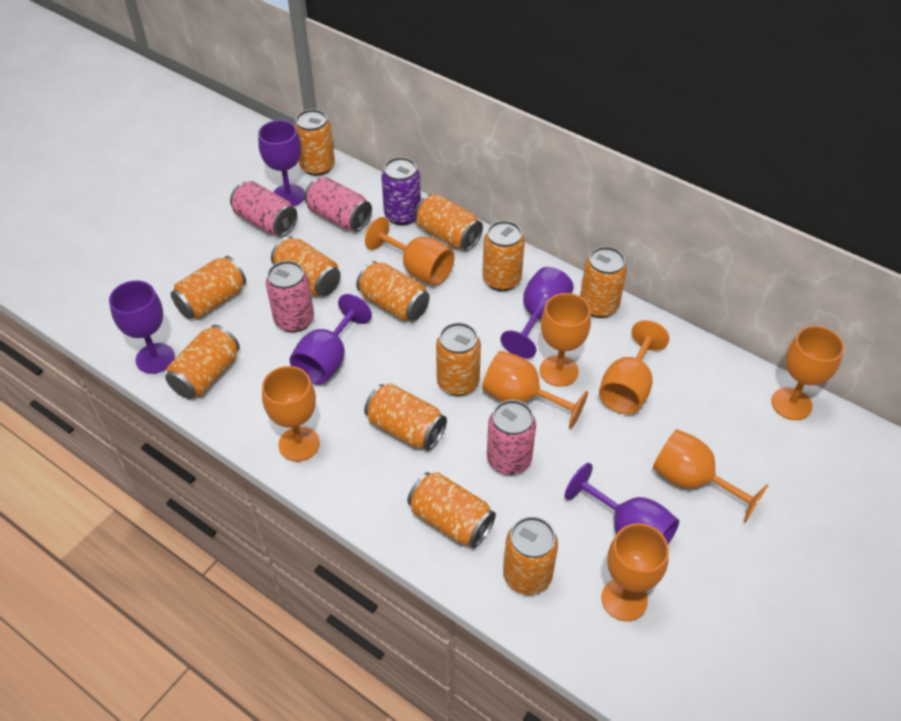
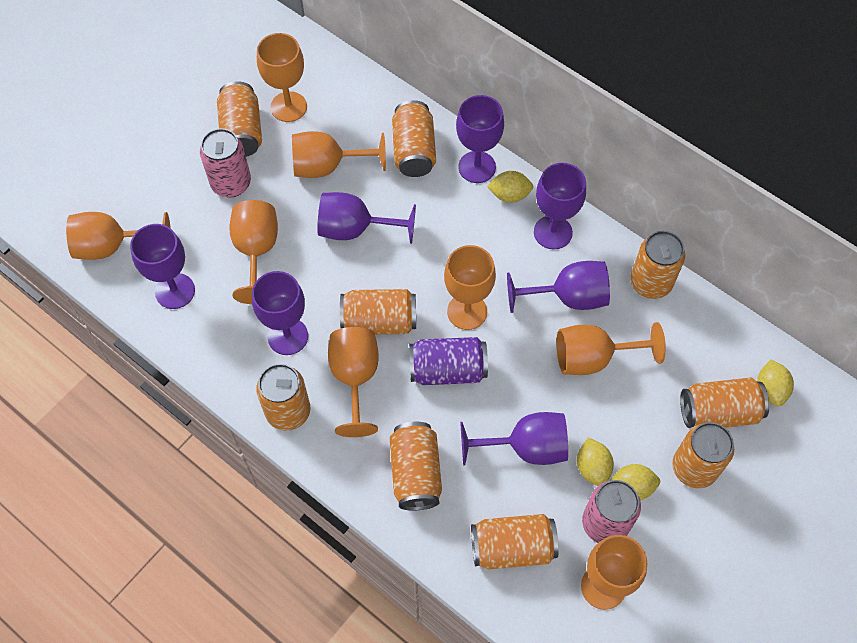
orange can: [165,325,240,399] [171,256,246,319] [271,236,341,296] [295,109,335,176] [356,261,430,321] [364,383,447,450] [407,472,496,548] [414,194,483,251] [436,323,481,396] [482,221,525,291] [503,517,558,595] [580,247,627,318] = 12 -> [217,81,262,157] [256,364,310,431] [340,289,416,334] [390,422,442,511] [392,100,436,177] [471,514,559,569] [630,231,685,299] [672,422,734,488] [680,377,769,428] = 9
pink can: [230,181,297,236] [266,261,314,333] [304,177,372,231] [487,400,536,475] = 4 -> [200,128,251,197] [582,480,641,543] = 2
purple goblet: [109,280,175,374] [258,120,305,207] [290,294,372,385] [500,267,574,359] [565,463,679,544] = 5 -> [130,224,195,309] [252,271,308,355] [317,192,416,244] [456,95,504,183] [460,412,568,465] [507,261,610,313] [534,163,586,249] = 7
yellow lemon: none = 0 -> [487,171,533,203] [577,437,614,486] [611,464,660,500] [757,359,794,406] = 4

